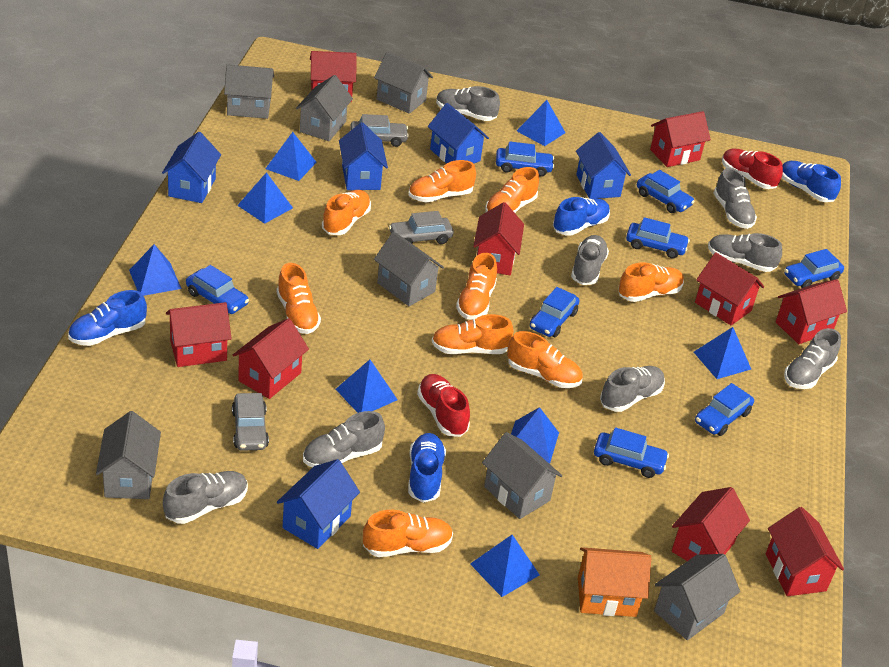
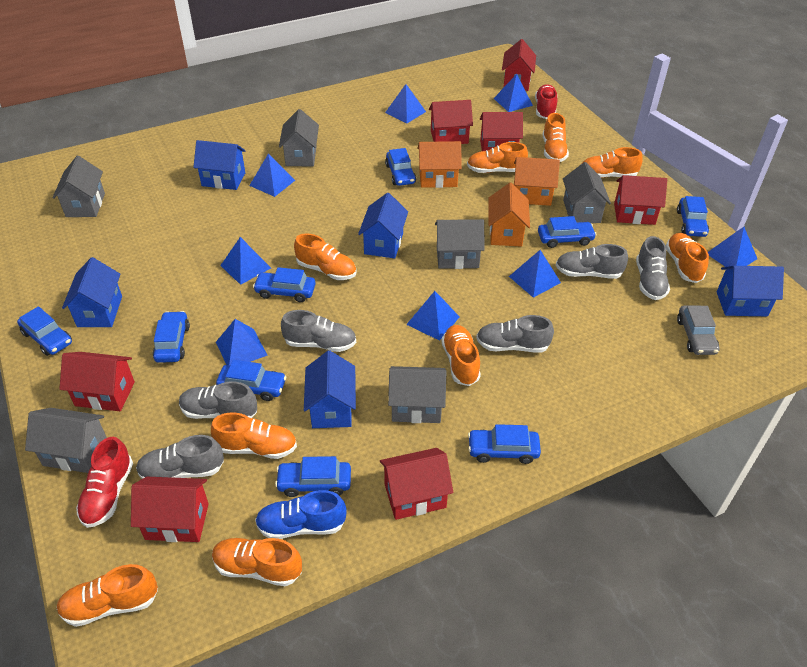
blue car: [186,265,249,314] [496,141,554,177] [530,287,579,337] [594,427,669,478] [626,217,690,259] [637,170,695,213] [695,383,754,436] [784,249,844,288] = 8 -> [17,306,72,356] [153,311,190,363] [216,360,286,401] [253,267,316,302] [275,456,351,497] [385,148,416,186] [468,424,541,464] [538,216,596,248] [677,196,709,237] = 9
blue shoe: [68,290,147,346] [408,433,446,503] [553,197,610,236] [782,161,841,202] = 4 -> [255,490,347,539] = 1
grey car: [232,393,269,451] [350,114,409,147] [389,211,454,244] = 3 -> [677,305,720,355] = 1
grey house: [96,411,161,499] [224,64,274,119] [295,75,353,141] [374,52,433,114] [374,232,444,306] [482,432,562,519] [654,554,740,640] = 7 -> [25,408,107,473] [52,156,105,217] [279,109,319,166] [388,366,447,423] [435,219,484,269] [563,162,611,223] = 6
grey shoe: [163,471,248,524] [303,411,385,468] [436,86,500,121] [571,235,609,285] [600,366,665,412] [708,233,782,272] [714,168,757,229] [784,328,841,389] = 8 -> [136,435,224,479] [179,382,257,419] [281,310,356,352] [476,315,554,353] [556,244,628,279] [636,236,670,300] = 6
orange house: [578,547,651,617] = 1 -> [417,141,462,188] [488,183,530,247] [514,157,560,206] = 3
red house: [166,302,232,367] [232,318,309,399] [310,51,357,102] [473,202,524,275] [650,111,711,167] [672,487,750,561] [695,252,764,325] [766,507,844,596] [776,279,847,344] = 9 -> [59,352,135,411] [131,477,209,542] [380,448,453,520] [429,100,473,144] [480,112,523,151] [502,39,536,91] [614,175,667,225] = 7

